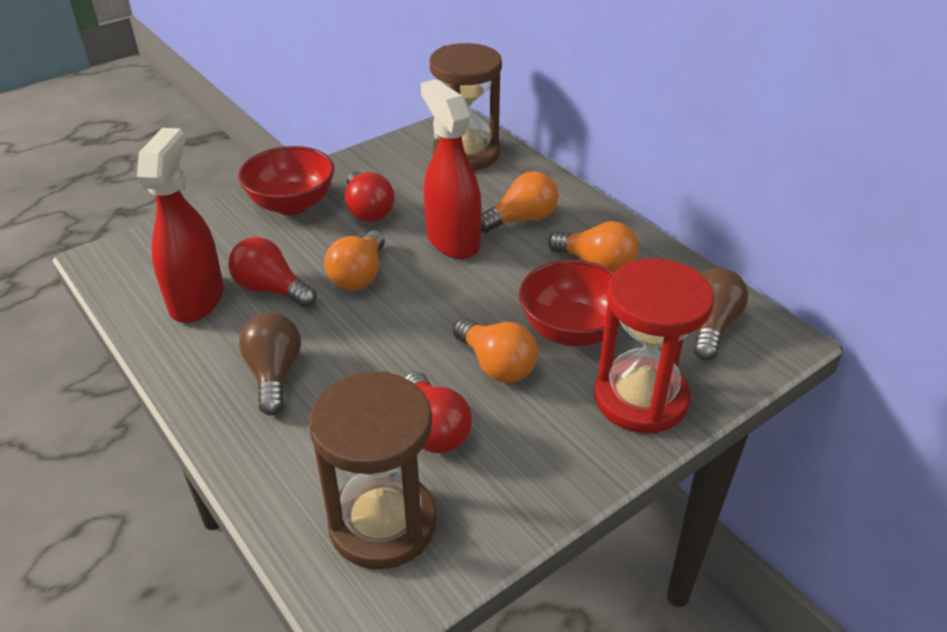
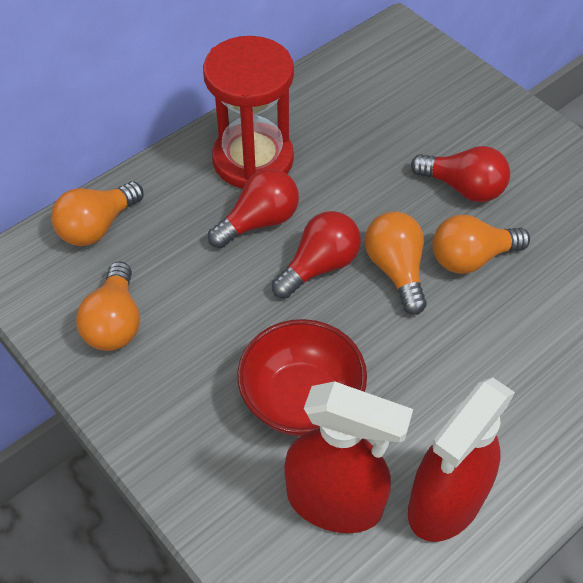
brown hourglass: [309,371,437,569] [429,43,502,171] = 2 -> none = 0
brown light bulb: [239,313,301,416] [694,268,748,360] = 2 -> none = 0
red bowl: [238,146,334,215] [519,260,621,346] = 2 -> [237,319,367,436] = 1

